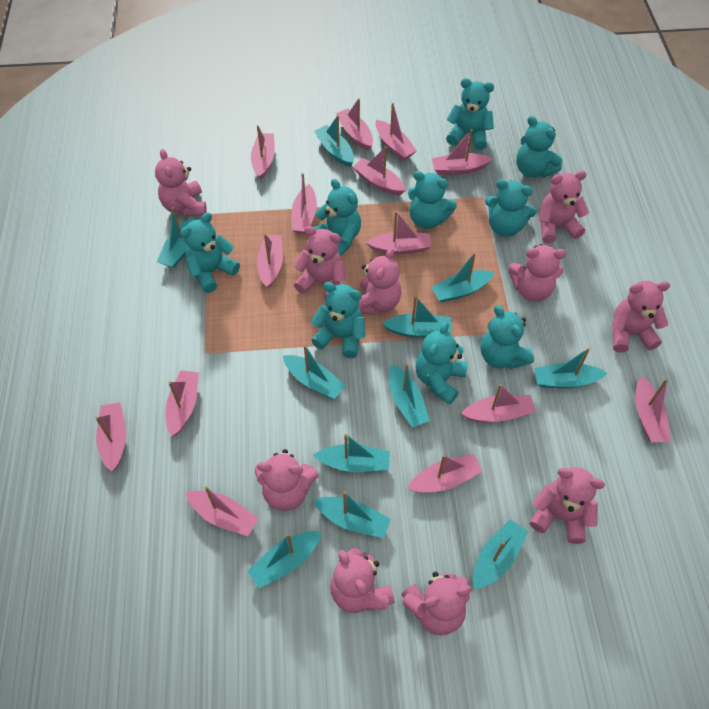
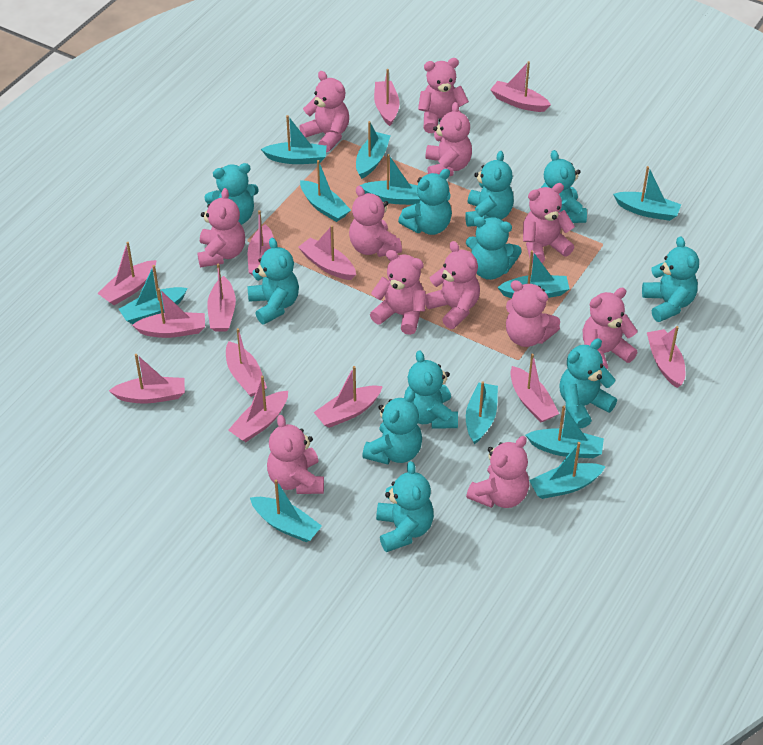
pink boat: [96,403,126,472] [165,370,199,436] [186,486,259,536] [251,125,275,180] [257,234,283,288] [291,173,317,234] [336,98,373,150] [353,146,406,195] [366,211,431,255] [376,103,417,160] [407,454,483,493] [432,129,492,175] [461,384,536,423] [635,376,671,442] = 14 -> [97,242,157,305] [109,354,185,403] [132,288,205,338] [207,264,236,332] [226,328,267,397] [228,376,288,442] [248,210,274,276] [298,225,356,280] [314,366,383,428] [374,69,400,126] [490,61,551,112] [510,354,559,423] [647,326,685,388] = 13
pink teddy bear: [155,149,207,216] [255,449,318,511] [293,226,345,300] [330,548,395,613] [358,248,401,315] [401,572,472,635] [508,244,566,302] [530,467,605,544] [539,171,589,243] [611,281,670,352] = 10 -> [197,188,245,267] [267,415,324,494] [299,71,349,152] [349,186,402,257] [370,250,425,335] [418,58,469,133] [425,102,472,176] [425,241,480,329] [466,436,529,508] [506,280,560,347] [523,183,575,264] [583,288,638,369] = 12
turquoise teddy bear: [180,213,240,293] [311,282,365,358] [313,179,361,256] [408,171,457,229] [416,322,468,405] [446,78,494,150] [481,305,534,369] [485,179,536,237] [516,116,563,178] = 9 -> [204,163,259,225] [247,238,299,325] [362,390,422,465] [376,461,434,552] [398,169,452,235] [404,350,458,429] [465,151,514,227] [466,216,522,280] [541,150,587,223] [559,338,617,428] [642,236,699,322] = 11

